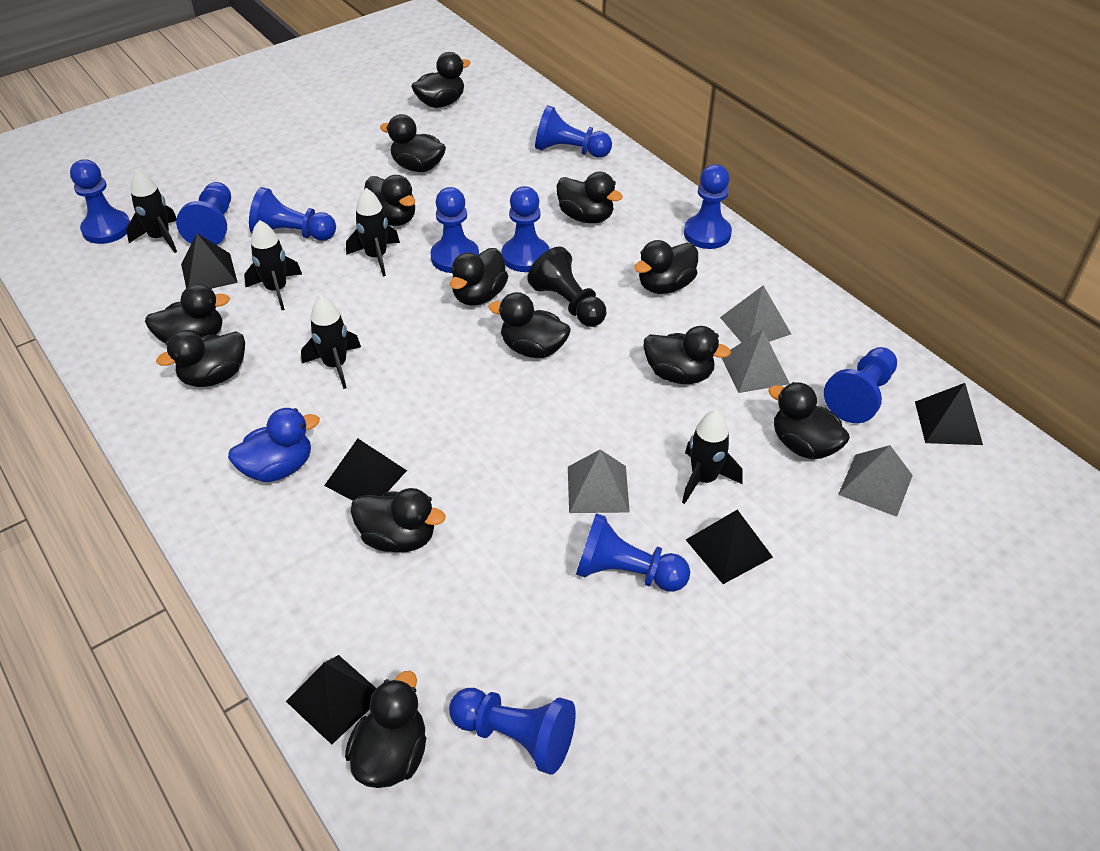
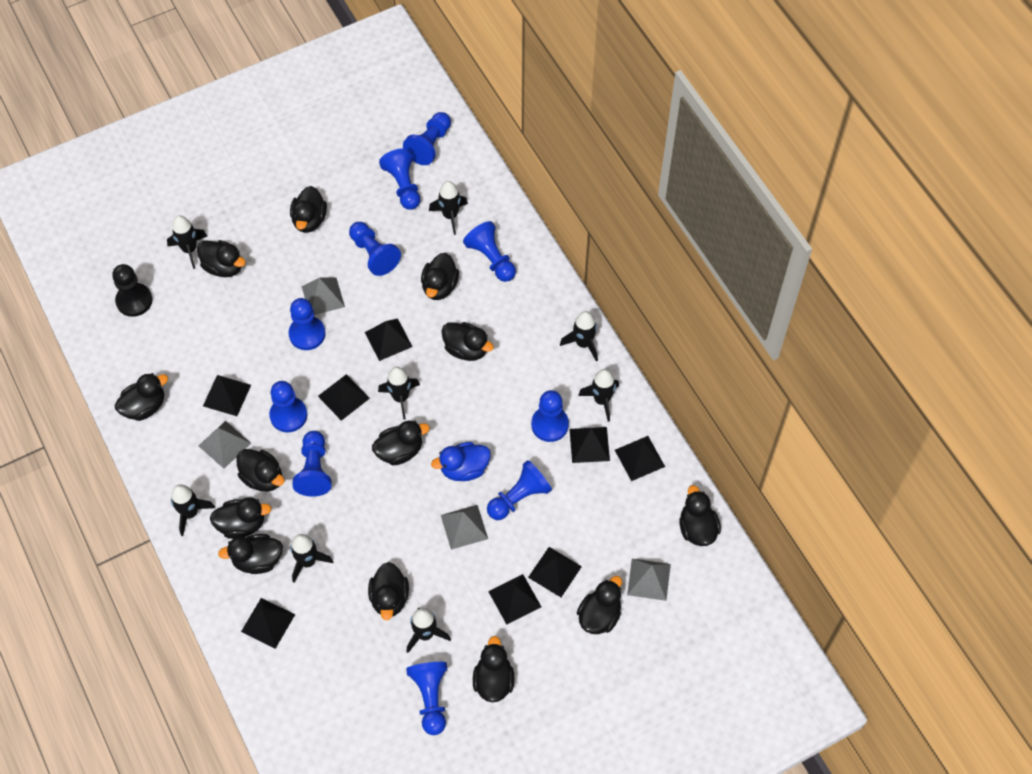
black pyramid: [181,233,238,288] [286,655,376,745] [324,439,407,501] [686,510,773,584] [915,383,983,445] = 5 -> [203,375,251,416] [241,598,295,649] [318,374,370,421] [365,318,413,361] [488,574,541,625] [528,547,582,597] [569,427,610,463] [615,436,665,481] = 8
black rocket: [126,169,177,253] [244,220,302,310] [301,296,361,389] [346,188,400,276] [682,410,743,504] = 5 -> [167,216,207,269] [171,484,215,536] [290,534,333,583] [378,367,420,419] [406,608,451,653] [429,181,468,235] [560,311,598,362] [578,369,619,422] = 8

